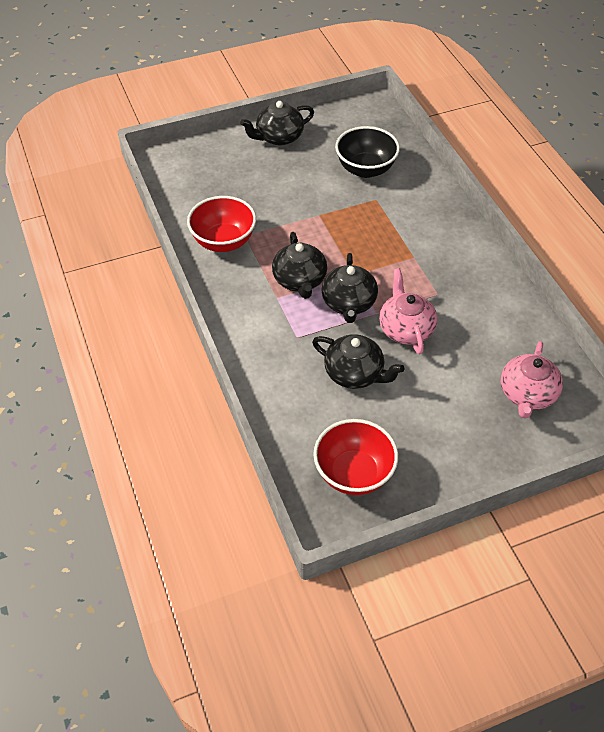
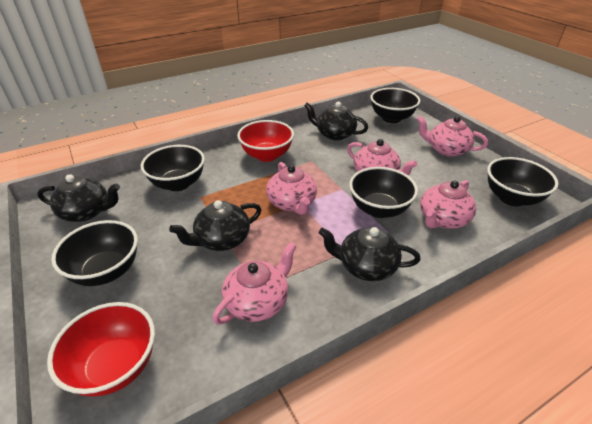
black bowl: [335,126,400,178] = 1 -> [51,220,138,286] [141,145,205,191] [349,167,418,218] [370,88,420,123] [487,157,559,206] = 5
pink teapot: [379,268,437,354] [501,341,563,419] = 2 -> [212,242,297,325] [266,162,317,215] [347,139,417,176] [416,116,488,157] [420,180,476,229] = 5

